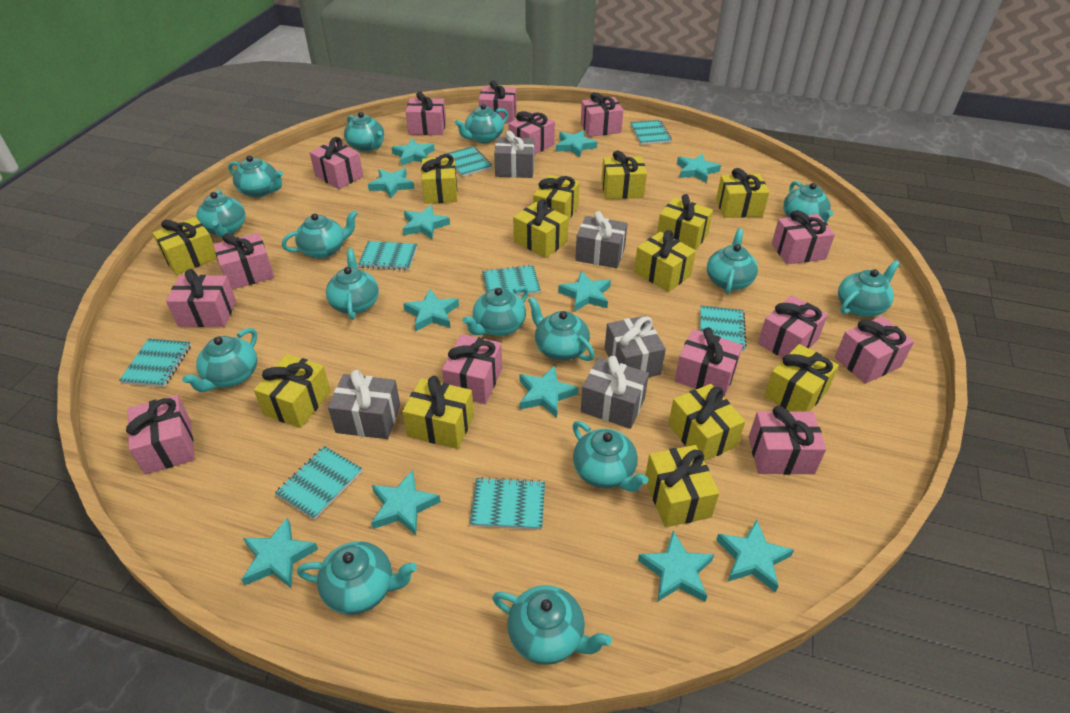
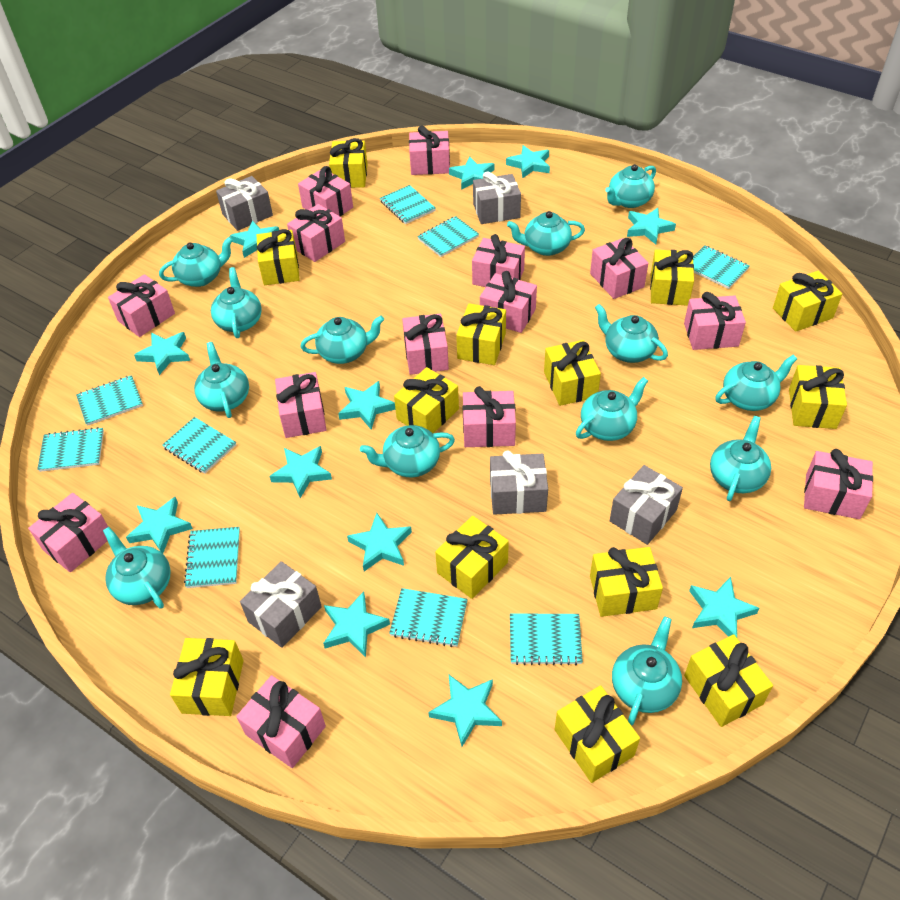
turquoise notebook: [119,338,191,387] [275,446,362,520] [358,241,417,270] [446,146,492,177] [470,477,545,530] [482,265,541,296] [630,120,672,145] [700,306,747,351] = 8 -> [37,427,104,472] [76,375,143,426] [162,417,236,474] [184,527,240,588] [380,185,436,224] [389,588,468,647] [417,216,479,257] [510,614,583,665] [693,245,749,289] = 9
turquoise teapot: [182,328,257,392] [196,190,246,237] [228,155,283,198] [282,210,358,259] [297,541,417,615] [326,248,379,320] [344,112,384,152] [455,104,508,143] [462,286,529,336] [492,585,612,665] [528,297,595,361] [573,421,649,492] [707,228,758,294] [783,181,833,223] [838,260,900,317] = 15 -> [103,527,171,609] [159,237,233,287] [194,342,249,418] [211,267,262,338] [300,316,384,364] [360,425,455,477] [507,211,585,256] [576,377,648,441] [595,304,668,363] [605,164,656,208] [612,616,682,725] [710,416,771,501] [715,354,797,411] = 13

